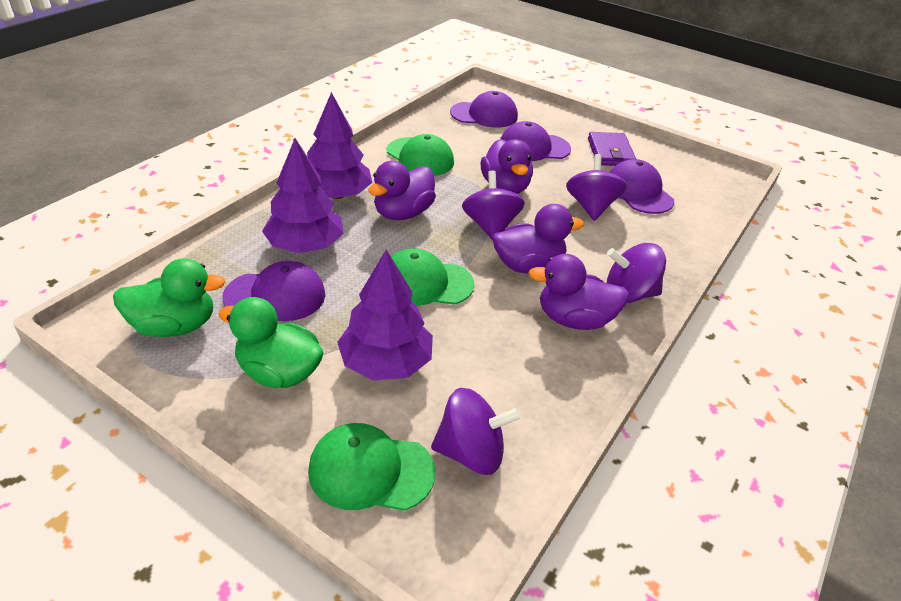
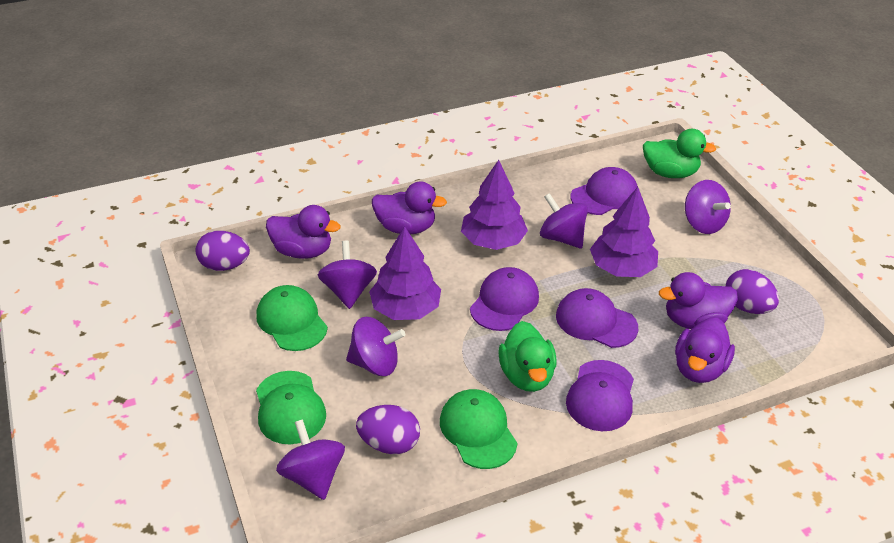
purple egg: none = 0 -> [195,231,250,271] [356,405,420,454] [725,269,779,314] = 3
purple spinning top: [431,388,522,475] [462,171,525,240] [566,154,627,221] [607,243,666,303] = 4 -> [276,419,345,500] [318,241,377,309] [346,317,405,376] [540,193,588,248] [685,180,731,234] = 5
purple wallet: [588,132,636,166] = 1 -> none = 0

